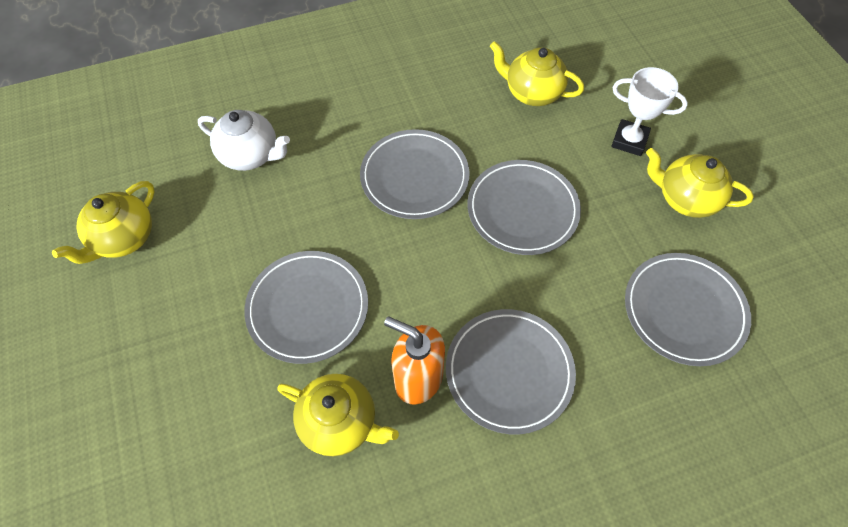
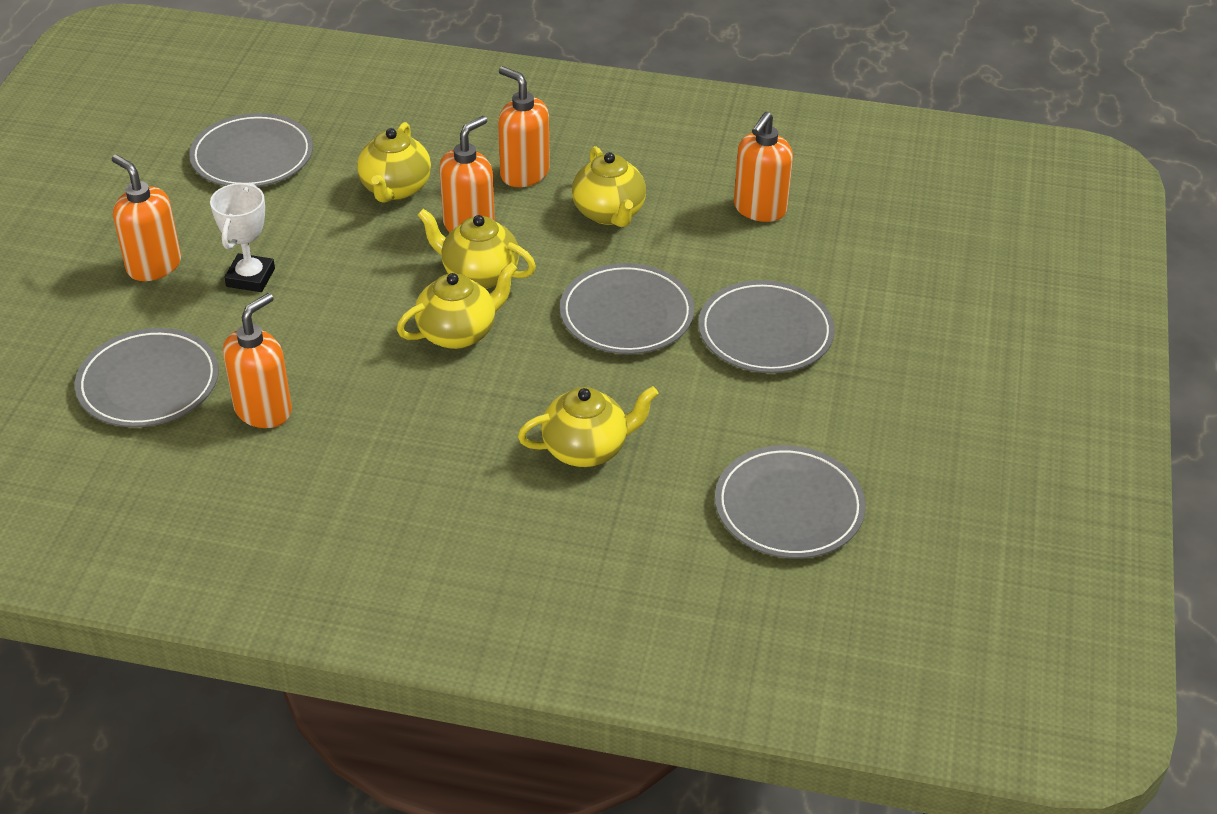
orange soap dispenser: [384,316,445,405] = 1 -> [112,154,181,281] [223,293,292,428] [439,116,495,232] [498,66,550,187] [734,112,793,222] = 5
white teapot: [198,110,290,171] = 1 -> none = 0
yellow teapot: [52,181,155,264] [277,374,399,456] [490,41,584,106] [646,148,754,218] = 4 -> [357,122,431,203] [397,263,517,349] [418,209,536,289] [518,386,659,467] [572,146,646,227] = 5

